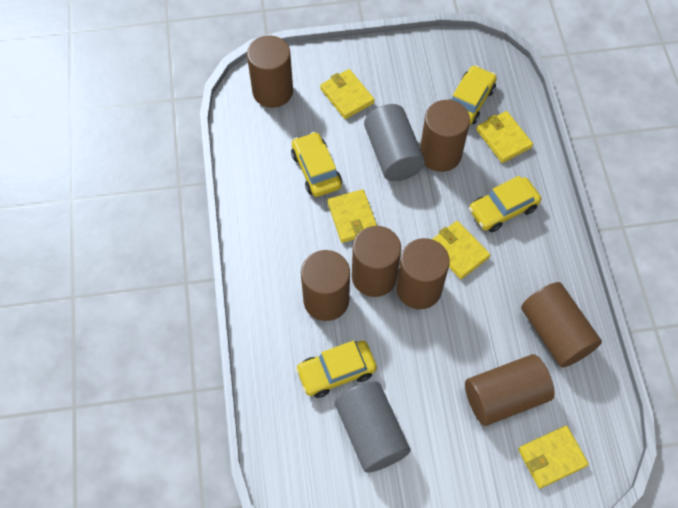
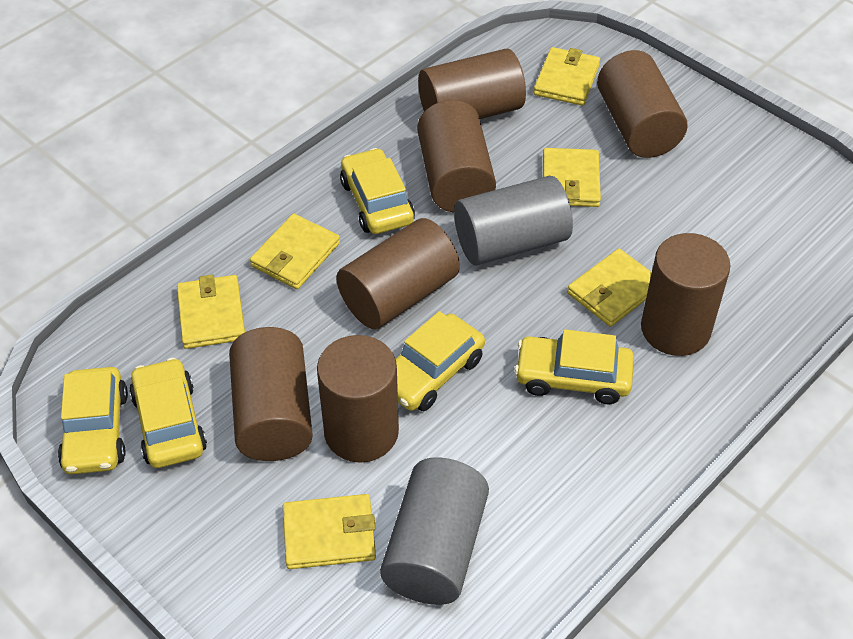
yellow car: [291,132,342,197] [296,340,377,398] [450,65,497,125] [469,176,541,232] = 4 -> [58,367,128,474] [129,358,207,468] [340,148,415,234] [396,311,485,411] [514,329,634,404] = 5
yellow wallet: [320,69,375,119] [327,189,377,243] [432,221,490,279] [476,111,533,163] [518,425,589,489] = 5 -> [177,274,245,349] [250,214,340,289] [283,494,376,569] [534,47,600,106] [543,148,601,207] [567,248,652,327] = 6

